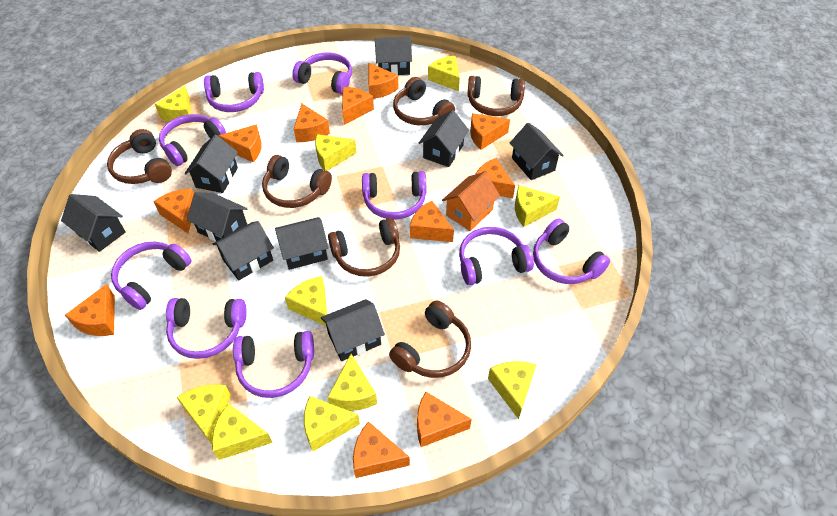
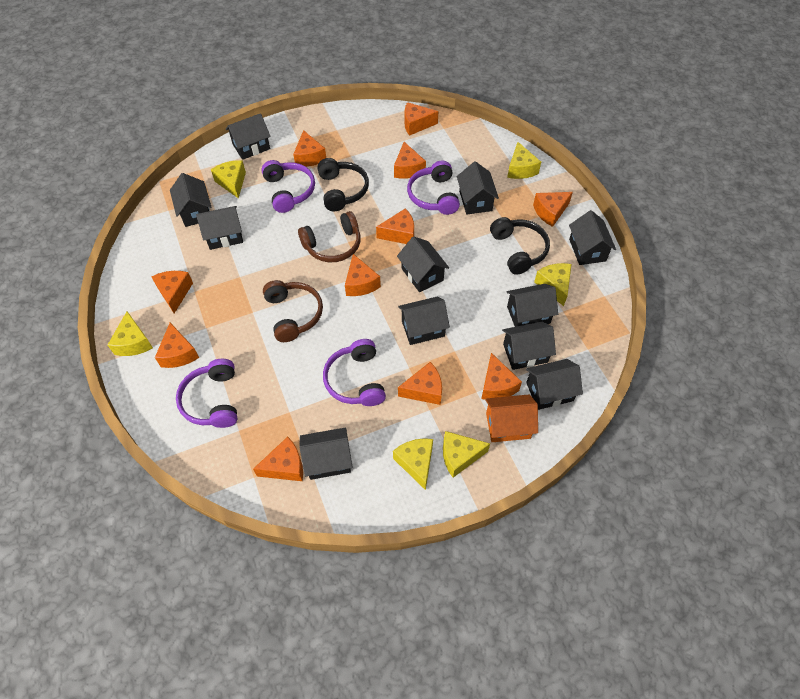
black headphones: none = 0 -> [317,158,369,211] [490,217,550,275] = 2
black house: [61,194,126,252] [185,135,238,193] [187,192,248,241] [213,221,274,280] [275,217,329,270] [321,299,385,361] [375,36,412,75] [419,110,469,167] [510,123,564,180] = 9 -> [170,173,211,227] [196,206,243,250] [226,113,271,160] [299,427,353,480] [397,236,449,292] [398,296,450,345] [457,161,499,214] [502,321,556,370] [506,284,558,327] [526,359,583,410] [569,210,616,265] = 11
brown headphones: [107,129,172,184] [262,155,332,208] [328,218,400,277] [389,301,471,378] [393,77,455,125] [467,76,525,116] = 6 -> [263,280,323,342] [298,211,361,262] = 2
purple headphones: [111,242,191,310] [159,114,226,166] [166,298,247,359] [204,72,264,112] [233,331,314,398] [292,53,352,94] [362,171,426,220] [459,227,534,285] [533,219,610,284] = 9 -> [176,359,237,428] [261,160,315,213] [323,339,386,406] [407,161,460,215] = 4
yellow cheese: [155,86,192,123] [176,384,231,444] [212,403,273,460] [285,276,327,326] [304,396,360,451] [315,134,356,171] [327,354,377,411] [428,56,460,91] [488,361,537,419] [515,185,560,227] = 10 -> [108,312,153,356] [211,160,246,199] [393,438,433,490] [443,431,490,478] [507,142,541,179] [534,263,571,306] = 6

